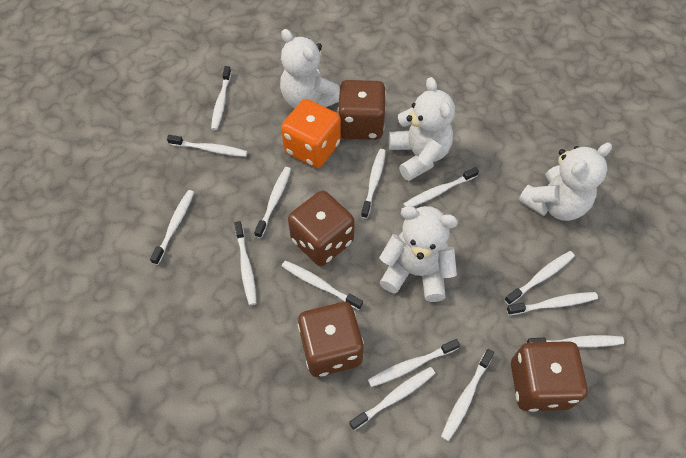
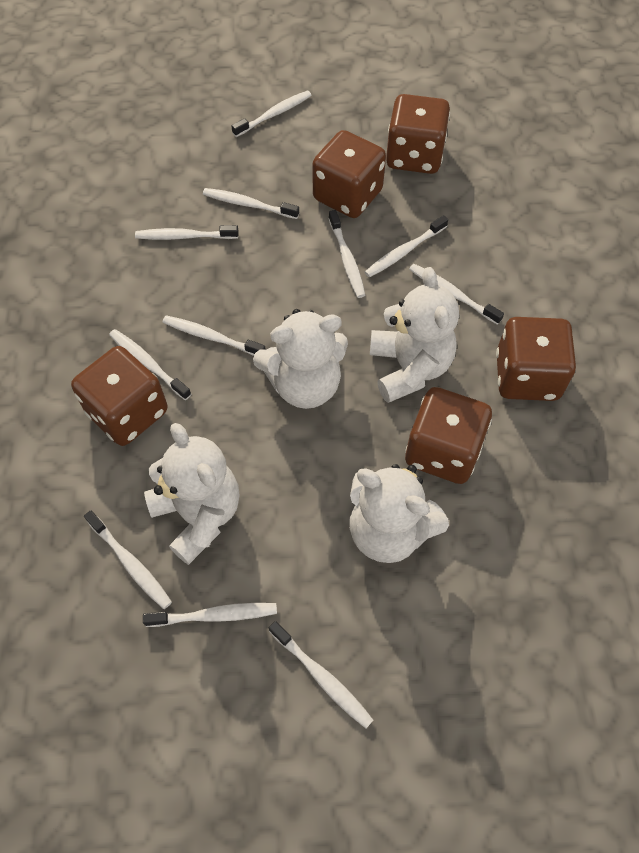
brown dice: [288,190,355,266] [298,302,364,377] [338,80,386,140] [511,341,588,412] = 4 -> [71,346,168,446] [312,130,386,218] [386,94,450,174] [405,387,492,484] [496,317,576,401] = 5
orange dice: [281,99,341,168] = 1 -> none = 0
white toothbrush: [150,190,194,265] [167,135,248,157] [211,66,231,130] [234,221,257,305] [254,167,291,238] [282,261,363,310] [349,367,435,430] [361,149,386,219] [368,339,460,387] [404,167,479,207] [441,349,494,441] [504,251,575,305] [506,292,598,315] [526,335,624,347] = 14 -> [84,510,172,609] [109,329,191,400] [135,225,239,240] [143,603,277,627] [163,315,266,356] [203,188,299,219] [231,90,312,137] [269,621,373,728] [328,210,365,298] [365,215,448,278] [409,264,504,325] = 11

